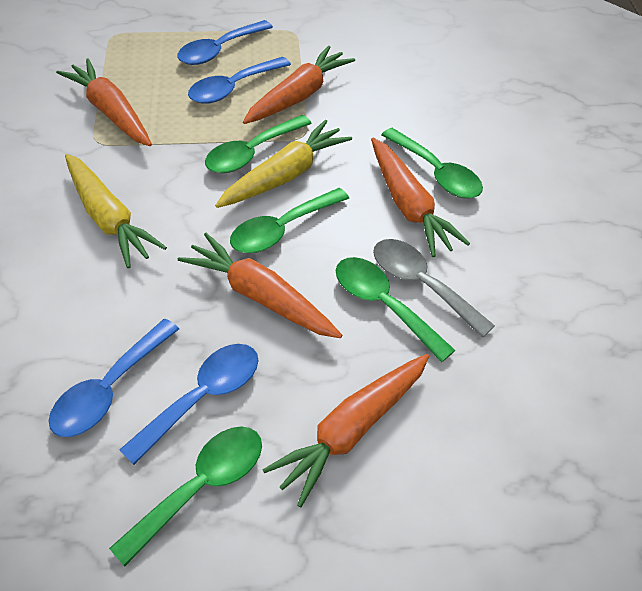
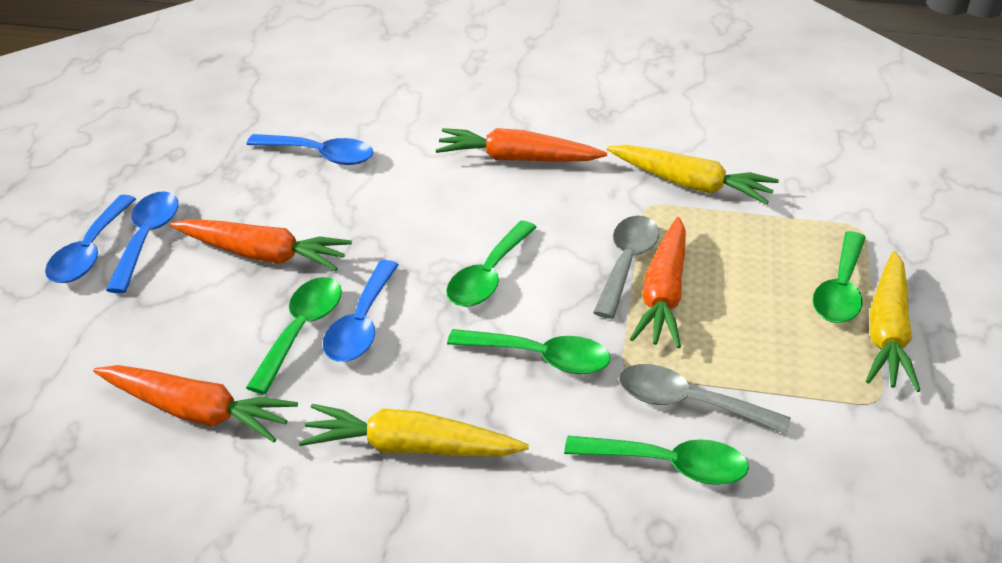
grey spoon: [373,239,495,338] = 1 -> [593,216,660,319] [619,364,791,434] = 2
orange carrot: [56,59,152,146] [178,233,342,338] [243,46,355,124] [262,354,429,507] [371,138,470,257] = 5 -> [93,365,298,442] [170,219,352,271] [436,128,607,162] [630,217,686,348] = 4
yellow carrot: [65,154,167,268] [215,120,352,208] = 2 -> [299,404,529,456] [607,145,779,205] [866,251,921,392] = 3

